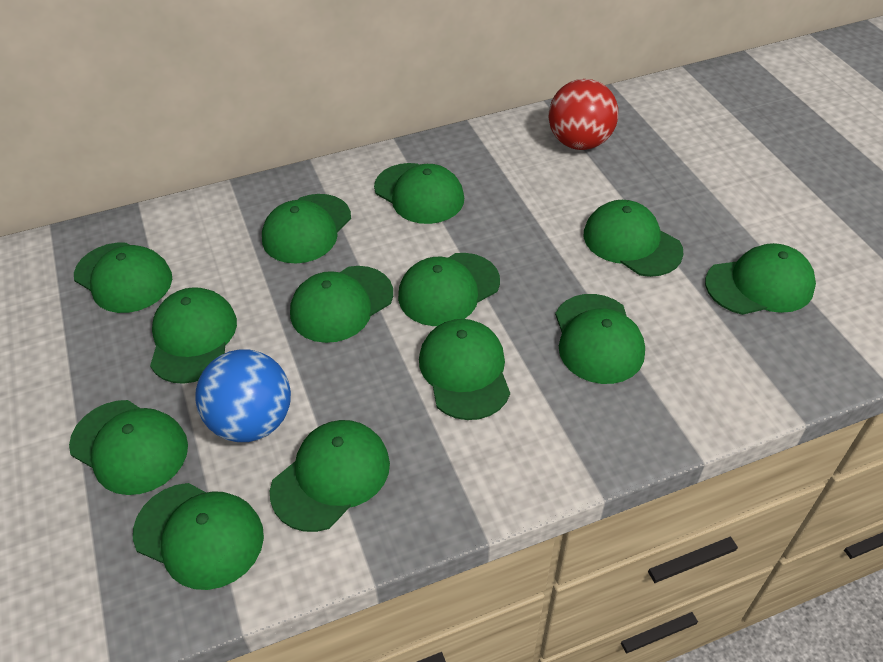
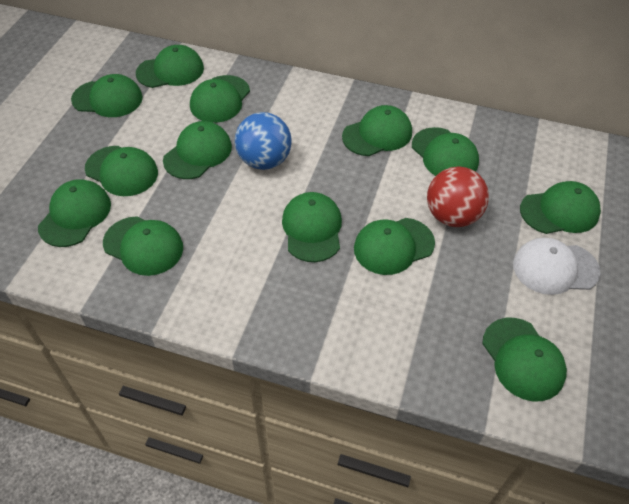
white cap: none = 0 -> [513,238,600,295] = 1

